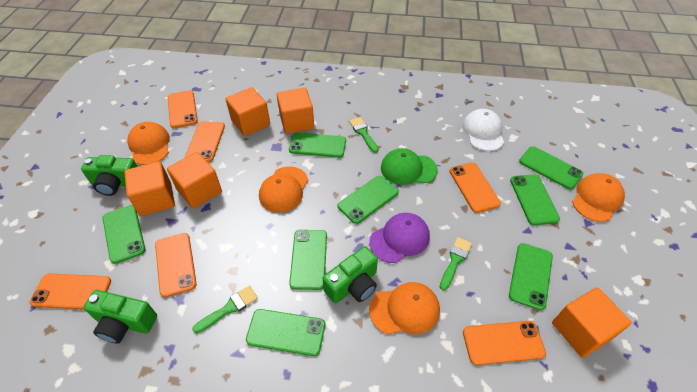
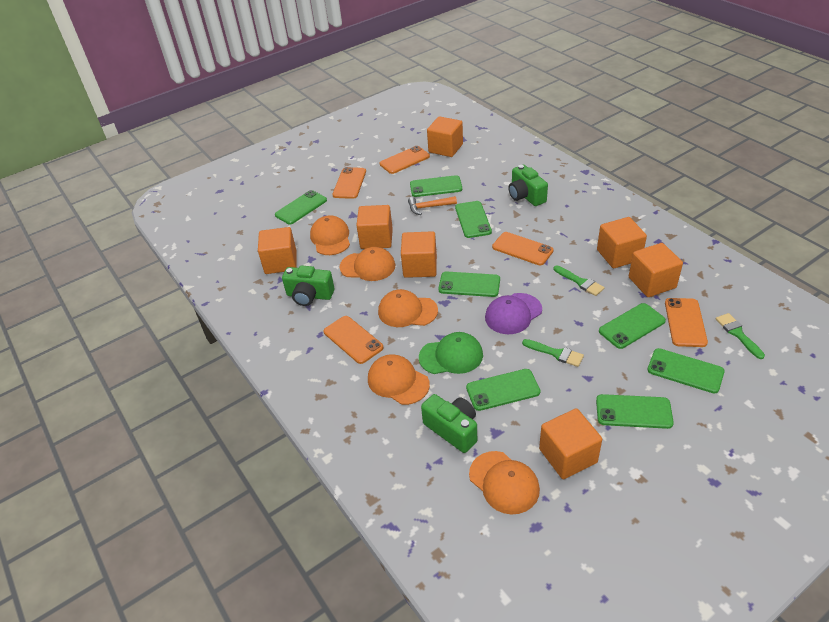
orange cap: [127,122,170,165] [259,166,308,213] [369,282,440,335] [572,173,625,222] = 4 -> [310,215,350,255] [340,247,395,281] [368,354,430,405] [378,289,438,327] [469,451,540,514] = 5
orange cube: [124,161,175,216] [167,152,222,209] [225,87,270,136] [277,88,314,134] [552,288,631,358] = 5 -> [258,227,296,274] [356,205,393,249] [401,231,437,278] [427,116,463,157] [539,408,602,479] [597,217,647,268] [629,243,683,297] = 7
orange hammer: none = 0 -> [408,196,457,215] = 1
orange phone: [30,273,111,310] [155,233,197,298] [168,90,198,128] [185,121,225,162] [449,163,501,213] [463,321,546,365] = 6 -> [323,316,383,364] [332,167,366,199] [380,146,430,174] [492,232,554,265] [665,298,708,347] = 5
white cap: [463,109,504,151] = 1 -> none = 0

